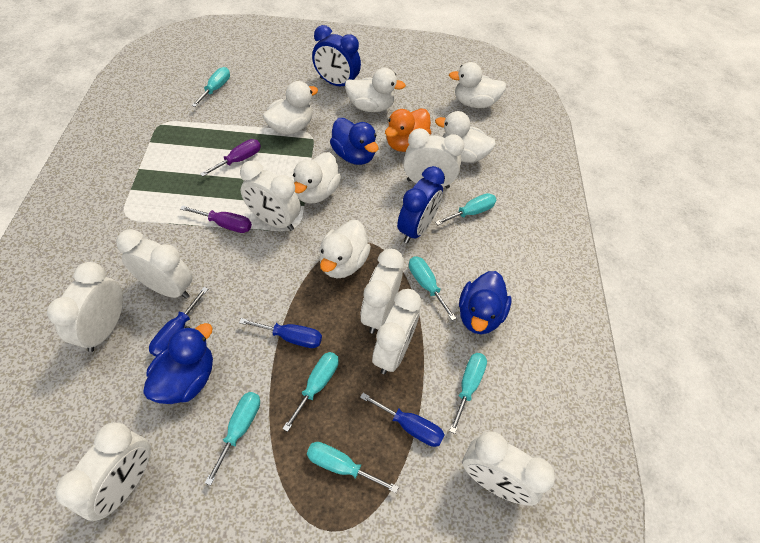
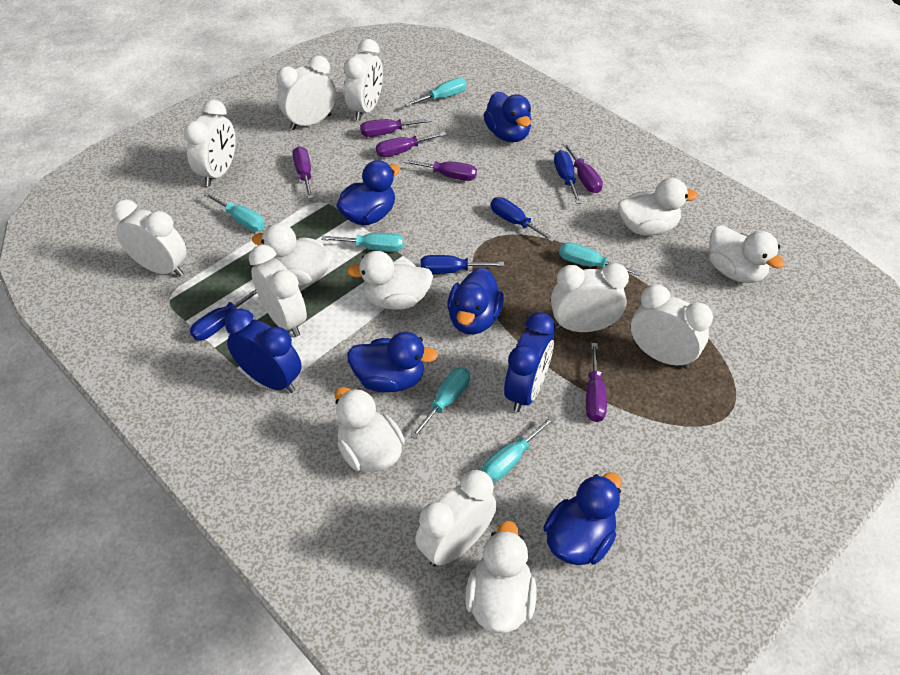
blue duck: [143,323,213,404] [330,118,379,165] [459,271,511,334] = 3 -> [336,160,400,225] [347,332,438,392] [447,268,504,334] [483,92,531,142] [543,472,622,565] = 5
blue screwdriver: [149,287,208,357] [239,318,322,348] [360,393,445,447] = 3 -> [190,289,257,340] [420,255,504,274] [491,197,555,242] [554,150,582,204] = 4
orange duck: [385,108,431,152] = 1 -> none = 0
purple screwdriver: [180,205,252,233] [200,139,261,177] = 2 -> [292,146,313,199] [360,118,432,137] [376,132,446,157] [403,159,477,181] [563,143,603,193] [586,343,607,422] = 6
turquoise screwdriver: [192,67,230,107] [205,392,260,486] [282,352,339,432] [307,442,399,493] [409,256,457,321] [435,193,496,225] [449,353,487,434] = 7 -> [204,192,265,232] [321,233,403,252] [405,78,466,107] [410,367,470,439] [481,416,555,483] [559,242,641,276] = 6

